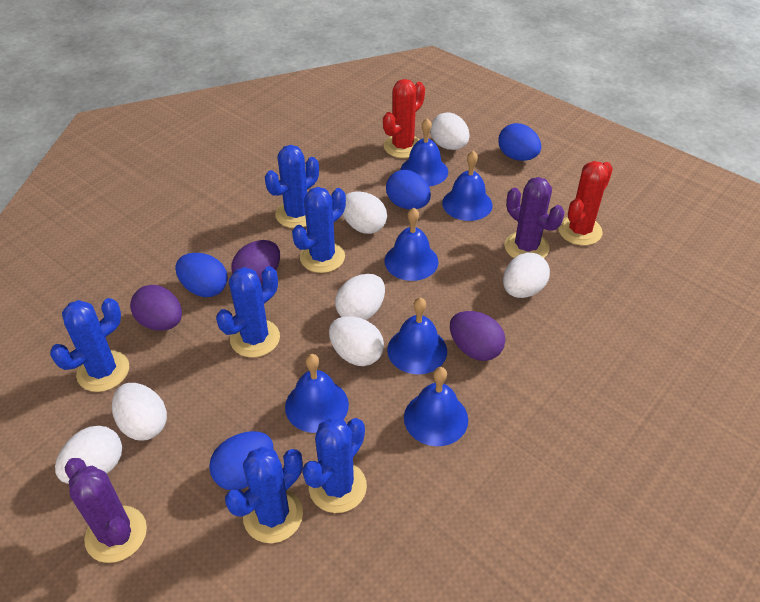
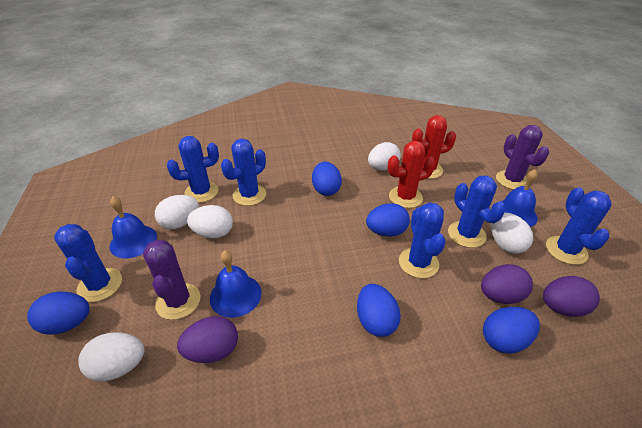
blue bell: [285,354,349,433] [384,208,438,281] [387,297,447,374] [400,118,448,186] [404,367,468,446] [442,151,493,221] = 6 -> [110,196,157,258] [210,250,261,318] [501,169,538,227] = 3
blue egg: [175,253,228,297] [209,431,274,490] [386,170,431,209] [498,123,541,161] = 4 -> [27,292,90,335] [312,162,342,196] [357,284,401,337] [366,203,410,237] [483,307,540,354] = 5
white egg: [55,426,122,484] [112,383,167,440] [329,316,384,366] [335,274,385,320] [343,191,387,234] [430,112,470,150] [503,253,550,298] = 7 -> [78,332,145,381] [155,195,199,229] [187,205,233,238] [368,142,401,171] [491,213,533,254] = 5

